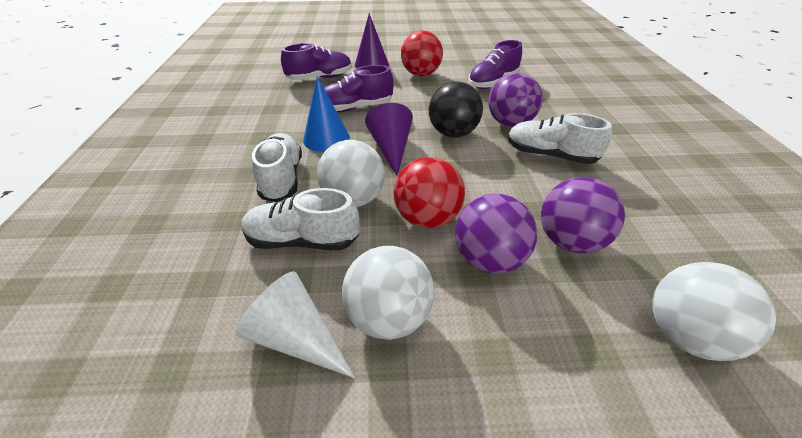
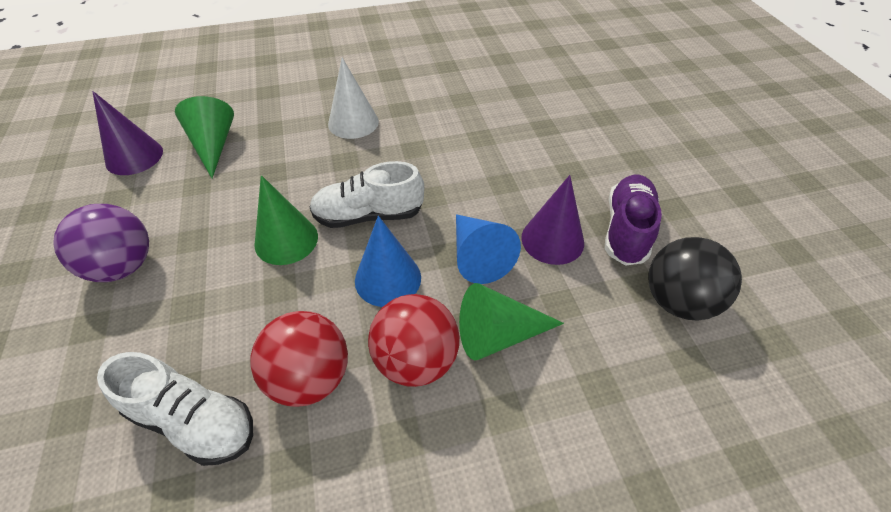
blue cone: [303,76,350,152] = 1 -> [355,216,421,307] [456,214,521,284] = 2
green cone: none = 0 -> [175,96,234,178] [254,175,318,265] [459,283,564,360] = 3
purple ball: [455,194,537,274] [489,73,543,127] [541,177,625,253] = 3 -> [53,204,149,282] = 1
purple shoe: [281,43,352,80] [324,65,393,112] [468,40,522,89] = 3 -> [605,174,662,266] = 1
white ball: [317,140,385,207] [342,246,434,340] [652,262,776,361] = 3 -> none = 0
white shoe: [241,188,360,250] [252,133,302,202] [508,113,612,164] = 3 -> [97,352,253,466] [309,161,424,228] = 2

